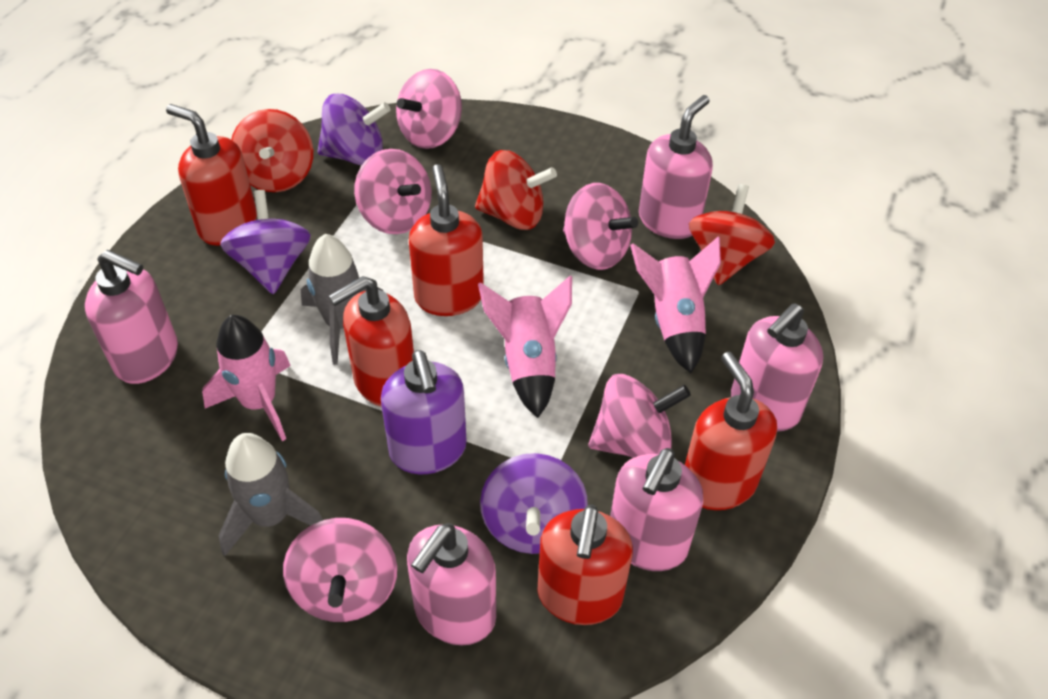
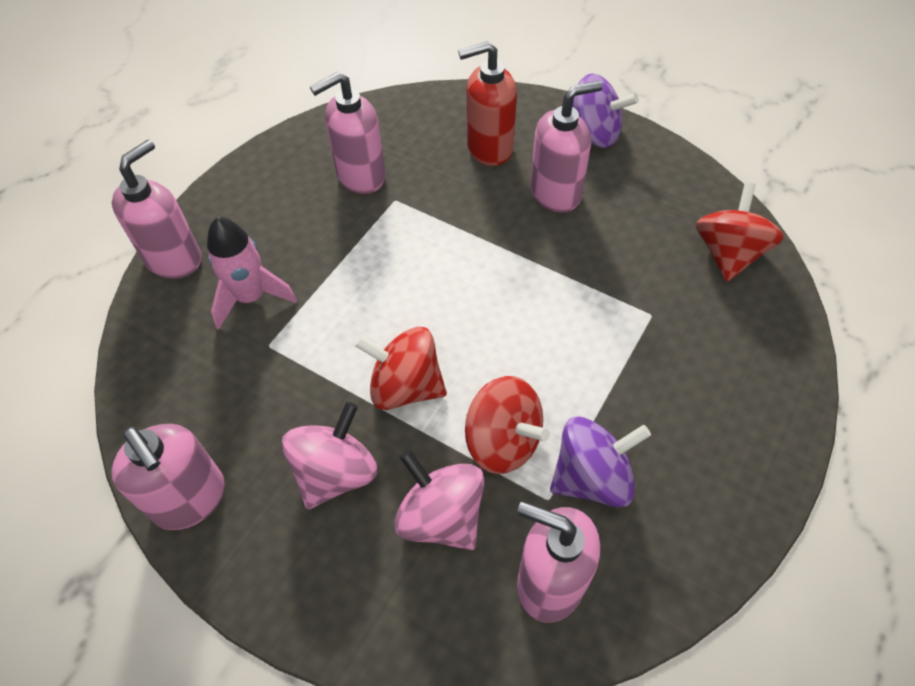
grey rocket: [218,433,323,556] [301,234,384,365] = 2 -> none = 0
pink rocket: [202,315,291,441] [478,276,572,418] [630,236,721,373] = 3 -> [207,217,297,330] = 1
pink spinning top: [283,518,397,622] [354,149,431,234] [396,69,462,149] [563,183,638,270] [589,374,691,458] = 5 -> [282,402,377,509] [394,450,484,550] = 2
purple soap dispenser: [381,350,467,474] = 1 -> none = 0
purple spinning top: [220,190,311,294] [317,94,391,166] [480,453,588,554] = 3 -> [550,416,651,507] [572,74,639,148] = 2
red soap dispenser: [166,104,257,246] [329,276,414,407] [409,164,484,316] [537,505,633,625] [685,352,777,510] = 5 -> [458,41,517,166] = 1

